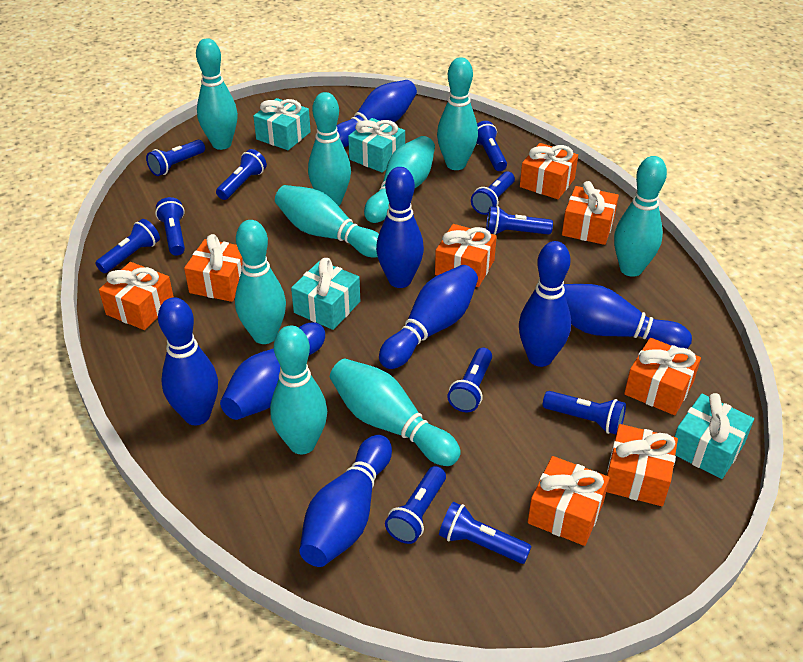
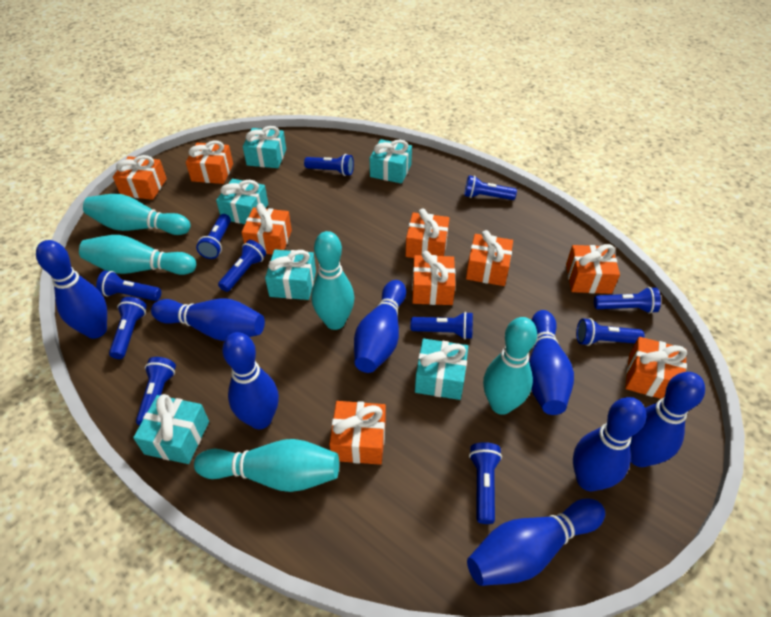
orange gift: [99,262,174,330] [184,234,243,302] [435,224,497,287] [520,143,578,199] [528,456,610,546] [562,181,619,245] [606,424,678,506] [624,338,701,415] = 8 -> [113,155,167,200] [186,140,233,184] [242,203,292,255] [329,401,386,465] [406,209,449,258] [412,251,455,305] [466,230,513,286] [566,244,620,294] [625,337,687,399] = 9
turquoise bowling pin: [196,38,238,150] [235,220,286,344] [270,326,327,454] [275,185,379,258] [308,92,351,206] [330,359,461,466] [364,136,435,223] [437,57,478,170] [614,156,667,277] = 9 -> [79,235,196,275] [83,194,190,235] [194,439,339,492] [311,231,354,330] [483,317,537,415] = 5
turquoise gift: [253,98,311,150] [291,258,360,330] [348,118,405,173] [675,393,754,479] = 4 -> [133,394,209,464] [216,179,268,224] [243,126,286,168] [265,250,316,300] [370,139,412,184] [415,339,468,400] = 6

